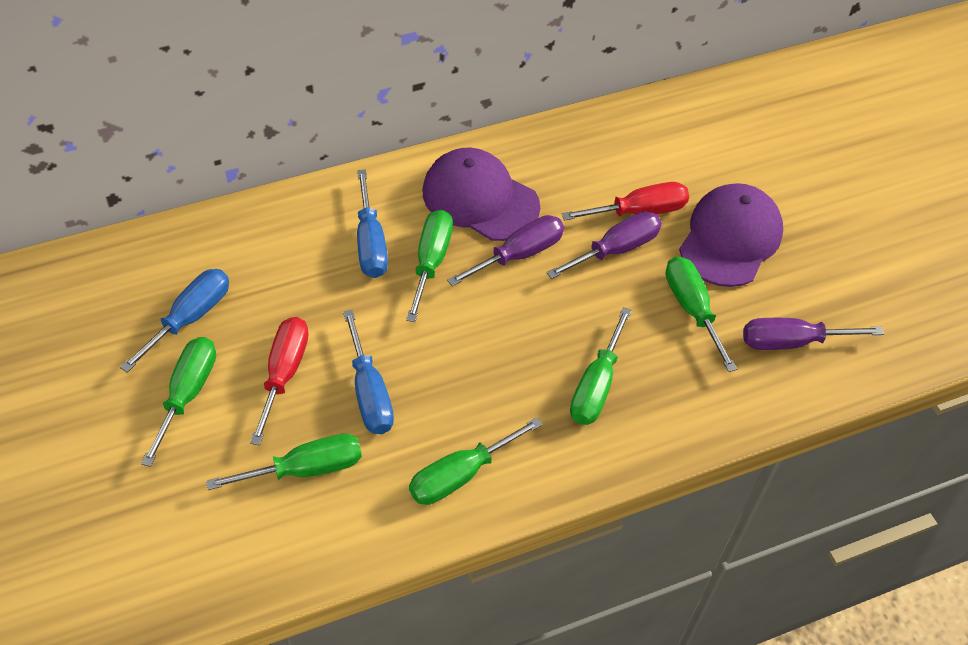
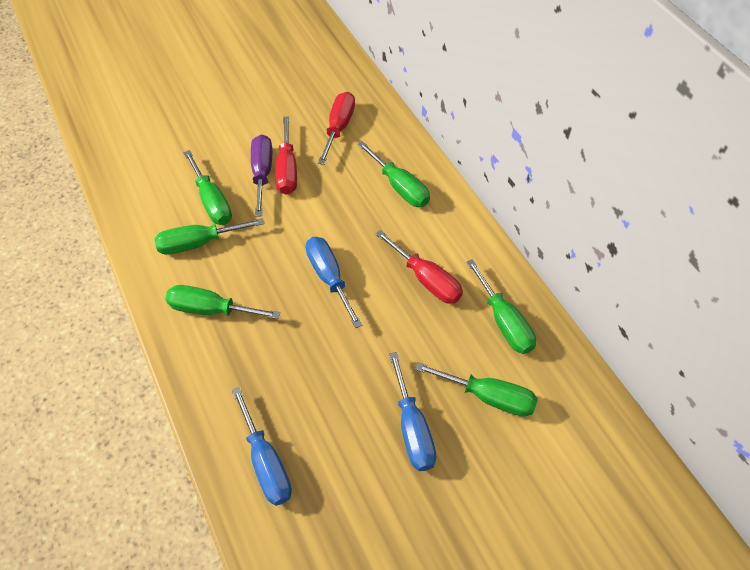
purple cap: [423,148,540,241] [679,183,783,287] = 2 -> none = 0
purple screwdriver: [447,215,564,286] [546,211,662,279] [743,318,884,350] = 3 -> [251,134,272,217] = 1
red screwdriver: [250,317,309,445] [561,182,689,221] = 2 -> [275,117,297,195] [318,92,355,165] [375,230,463,304] = 3

